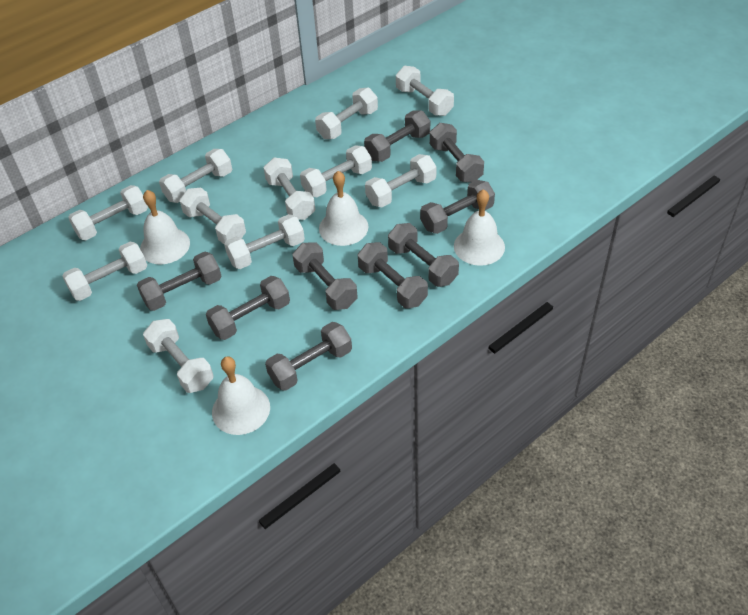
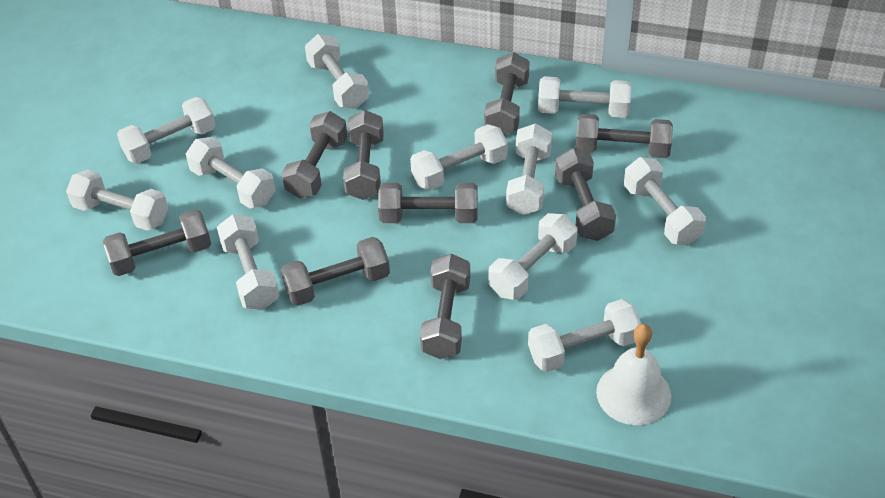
white bell: [140,190,190,264] [212,356,270,435] [319,171,368,246] [454,189,505,266] = 4 -> [596,324,671,425] = 1

